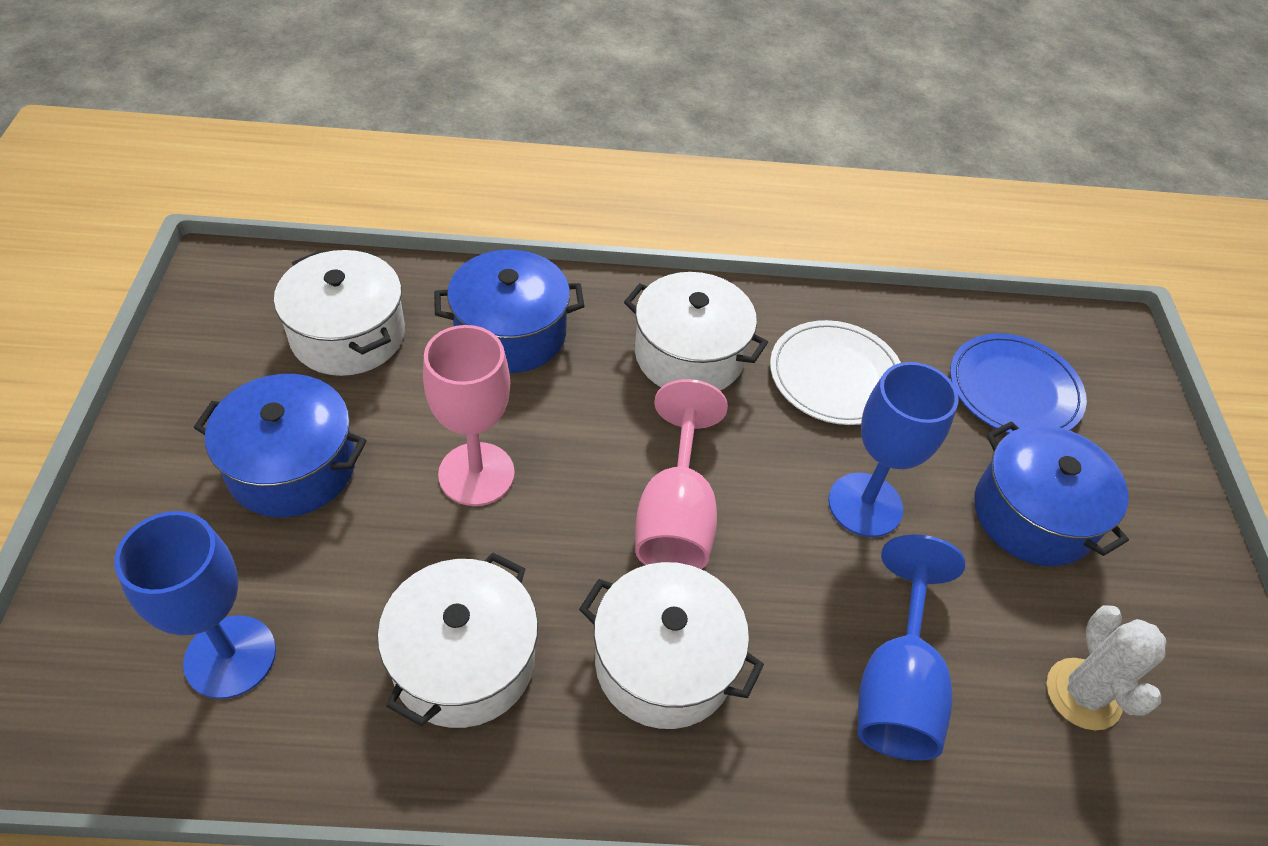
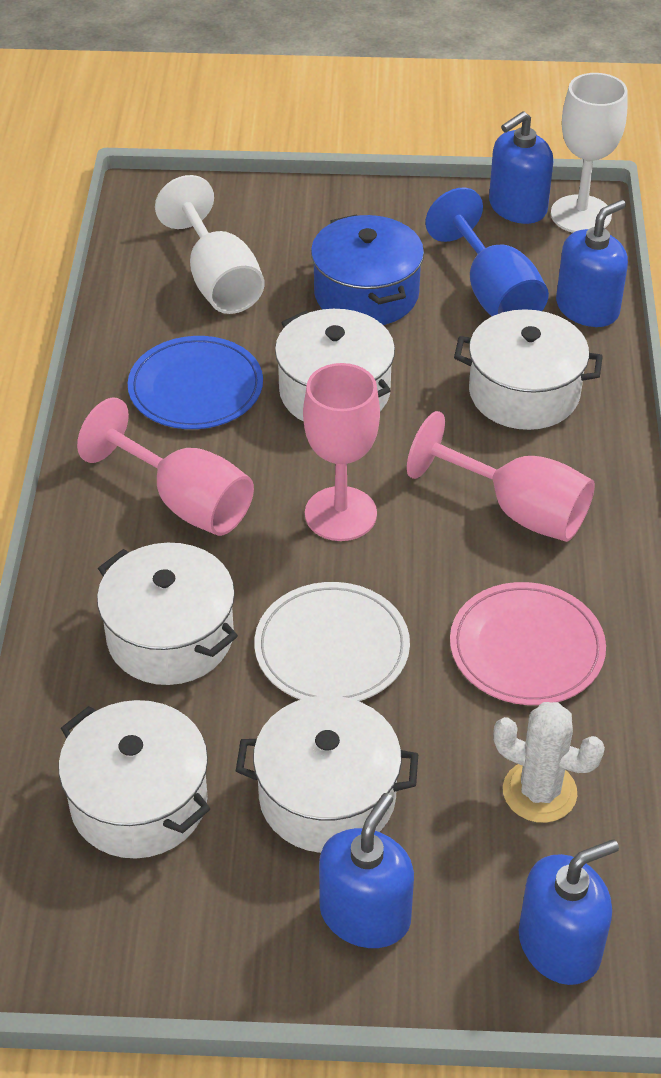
blue goblet: [114,511,276,699] [828,362,959,537] [858,534,966,761] = 3 -> [425,187,549,316] = 1
blue pot: [194,374,367,517] [434,250,584,373] [974,421,1129,566] = 3 -> [311,214,424,325] = 1
blue soap dispenser: none = 0 -> [319,793,414,948] [489,111,553,224] [519,839,619,985] [556,200,628,327] = 4
pink goblet: [423,325,515,506] [635,379,728,569] = 2 -> [77,398,254,536] [303,363,380,541] [407,411,595,542] = 3
pink plate: none = 0 -> [450,582,606,705] = 1
white goblet: none = 0 -> [155,175,265,314] [551,73,627,233] = 2
white pot: [274,250,405,376] [377,552,538,728] [579,562,764,729] [624,272,768,390] = 4 -> [58,700,210,858] [97,543,238,685] [236,696,418,853] [275,309,395,422] [454,309,603,430] = 5

